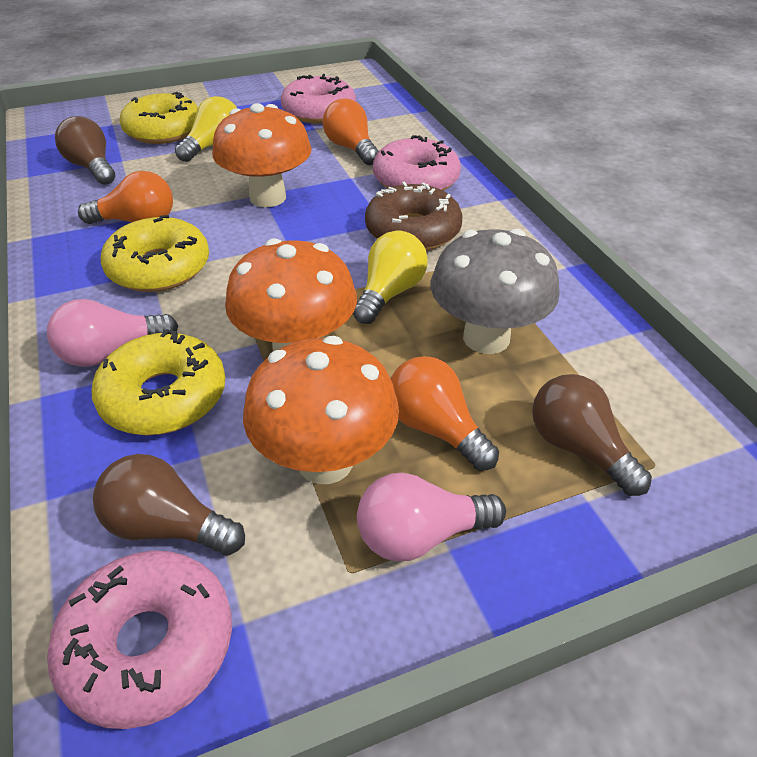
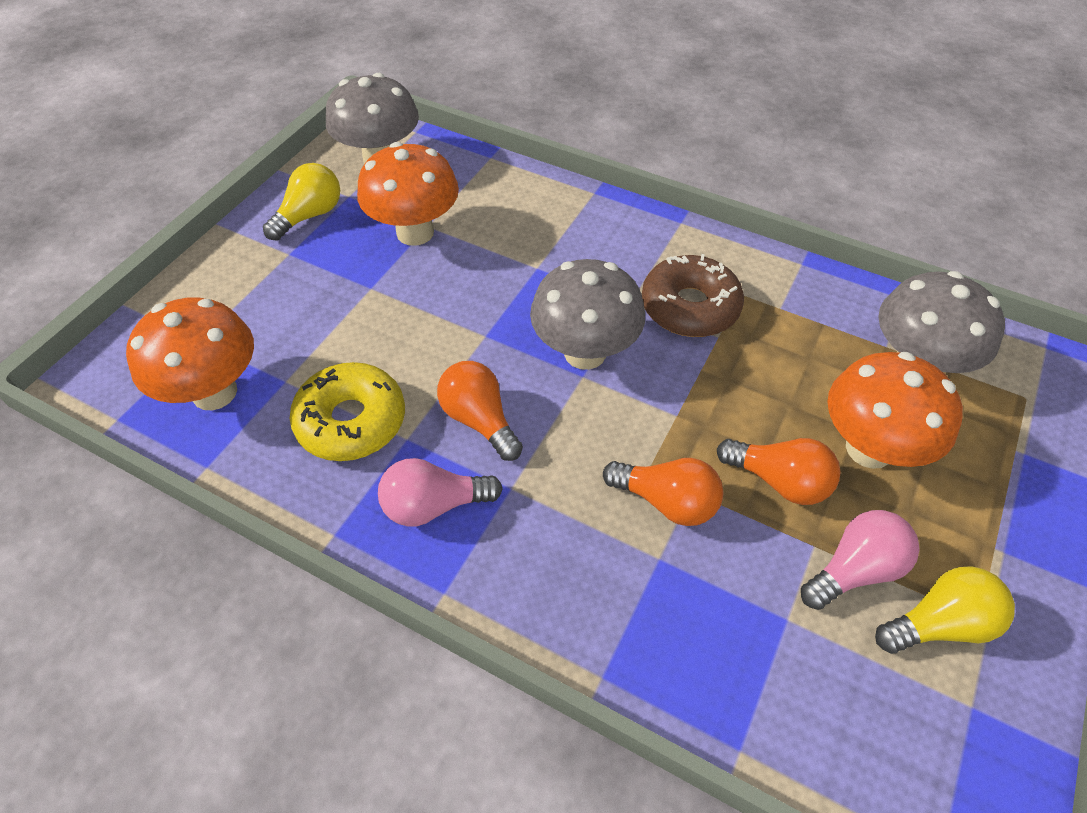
brown light bulb: [55,116,115,185] [93,454,245,556] [532,374,652,496] = 3 -> none = 0
grey mushroom: [431,229,560,354] = 1 -> [326,73,419,164] [530,259,645,370] [878,271,1005,373] = 3
pink donut: [47,551,232,729] [281,74,356,124] [373,135,461,191] = 3 -> none = 0
yellow donut: [91,329,225,435] [101,215,209,292] [119,92,198,144] = 3 -> [290,362,405,461] = 1

